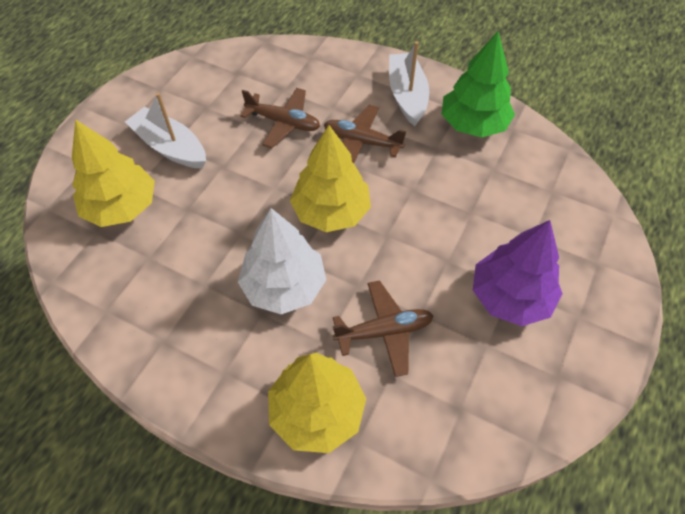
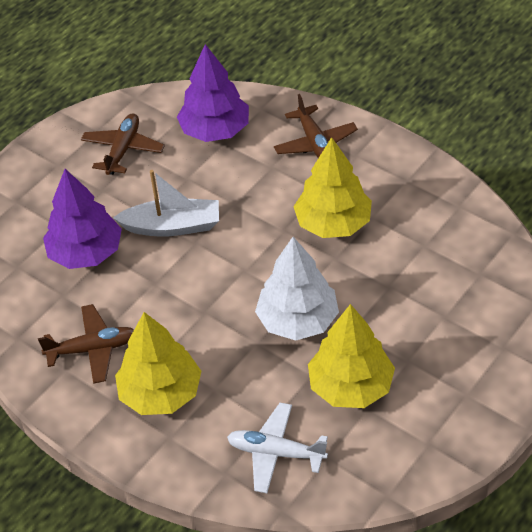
green tree: [441,31,515,138] = 1 -> none = 0
purple tree: [473,220,563,326] = 1 -> [43,169,122,269] [177,44,249,142] = 2
white boat: [125,93,206,169] [389,41,429,126] = 2 -> [113,170,219,237] = 1
white plane: none = 0 -> [227,403,328,493] = 1

